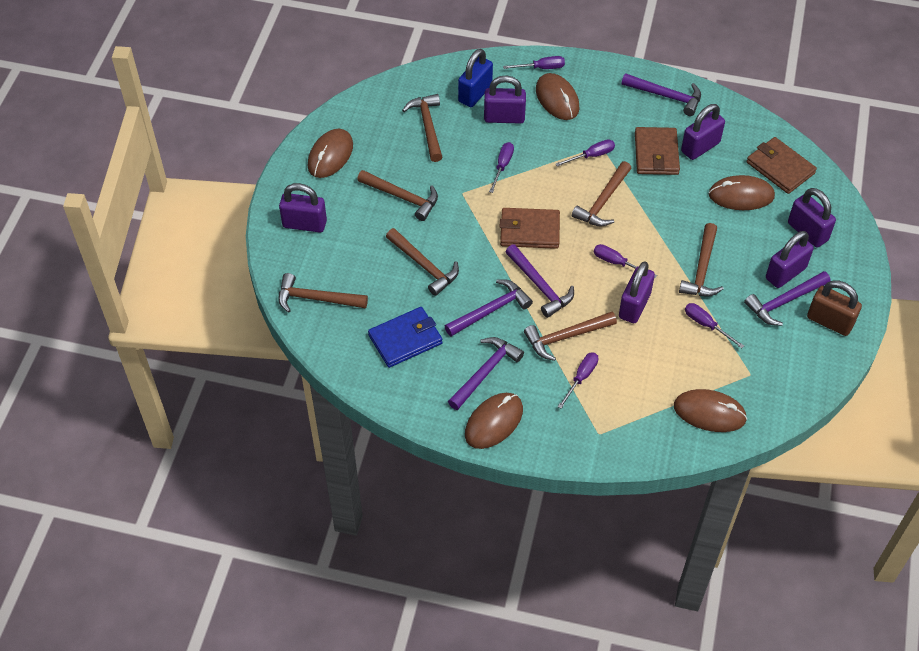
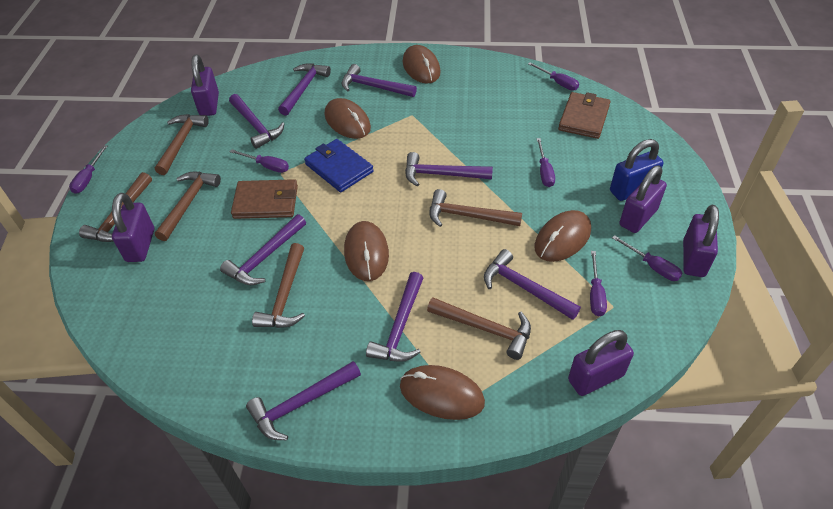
brown hammer: [278,273,368,313] [357,170,438,221] [386,228,459,296] [402,94,442,162] [524,312,617,361] [572,161,632,227] [679,223,724,296] = 7 -> [79,172,152,242] [155,114,209,175] [155,172,221,241] [252,243,305,328] [427,298,531,360] [429,189,522,227] = 6
brown padlock: [807,280,862,336] = 1 -> none = 0
brown wallet: [500,208,560,249] [635,127,680,175] [746,137,817,194] = 3 -> [231,179,298,219] [558,92,611,139] = 2
purple hammer: [445,279,533,337] [448,337,524,410] [505,244,574,318] [621,73,701,116] [744,271,830,326] = 5 -> [220,214,306,285] [229,94,284,149] [246,361,361,440] [278,63,331,116] [342,64,417,97] [366,272,423,362] [405,152,493,186] [484,249,581,320] = 8
purple padlock: [279,183,327,232] [484,75,526,123] [619,261,655,323] [681,104,725,160] [766,231,814,288] [788,188,836,247] = 6 -> [112,193,154,262] [191,55,219,116] [568,330,634,396] [619,165,667,233] [683,205,719,277] = 5

